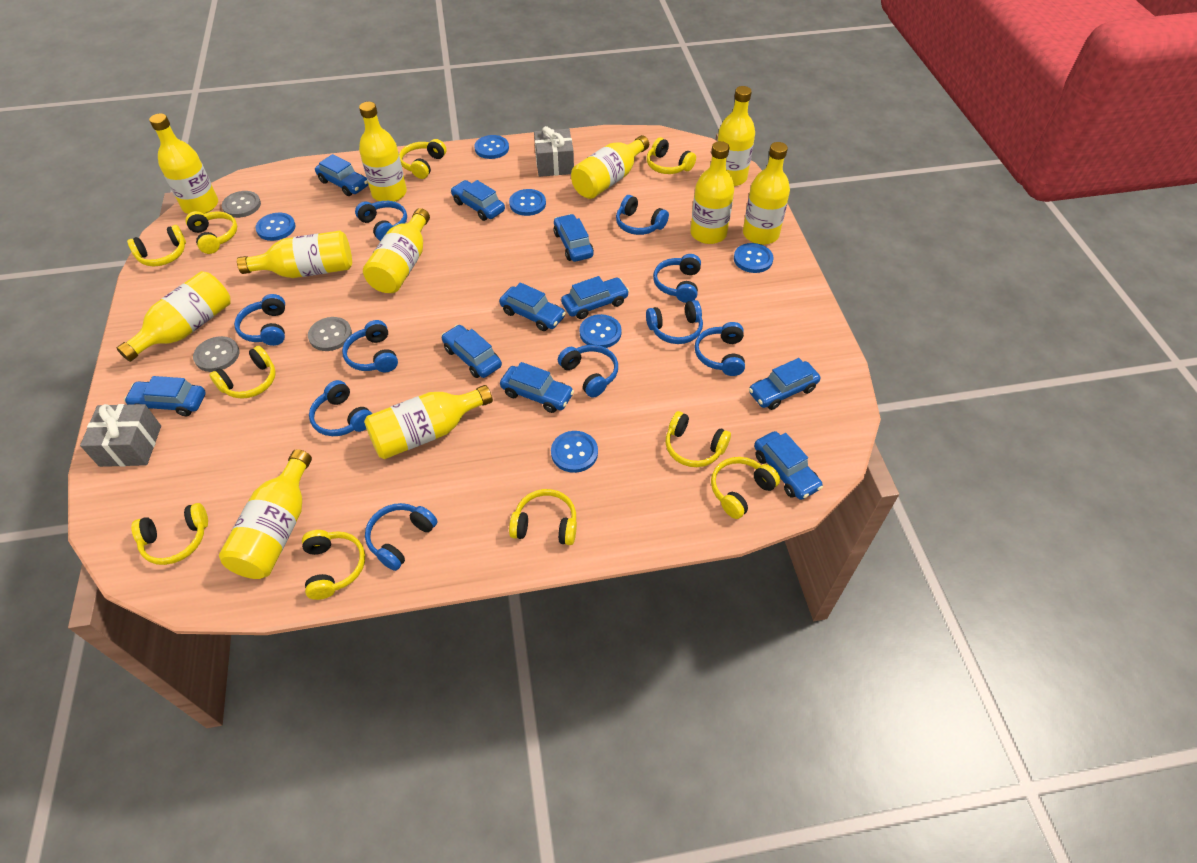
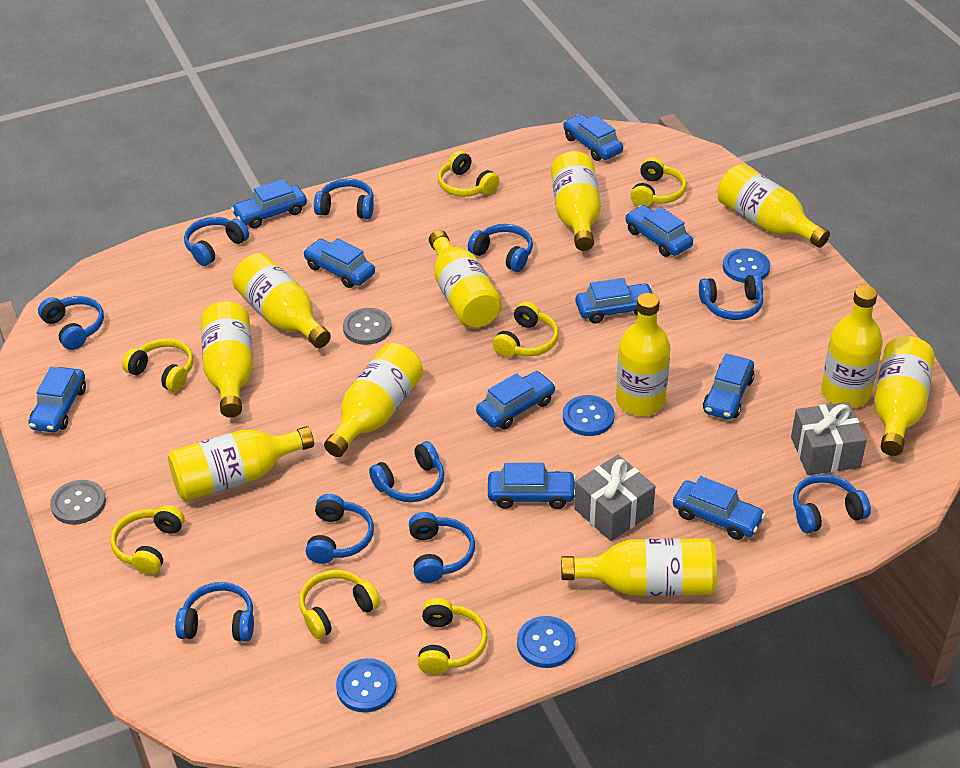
blue button: [256,213,295,241] [474,135,509,159] [509,189,546,216] [551,431,598,473] [580,314,622,348] [734,243,773,273] = 6 -> [336,658,397,713] [517,616,576,668] [563,395,614,436] [723,248,770,283] = 4
grey button: [193,336,240,372] [222,191,261,218] [308,317,352,351] = 3 -> [50,480,106,525] [343,308,392,345] = 2
yellow headphones: [127,225,186,267] [131,503,208,565] [185,211,237,254] [209,346,276,399] [302,530,365,600] [399,139,446,179] [509,489,577,545] [647,137,696,174] [666,411,731,467] [711,457,780,519] = 10 -> [110,505,185,575] [122,338,193,392] [299,570,380,639] [418,598,488,675] [438,151,499,197] [492,301,559,358] [630,157,687,207] = 7

